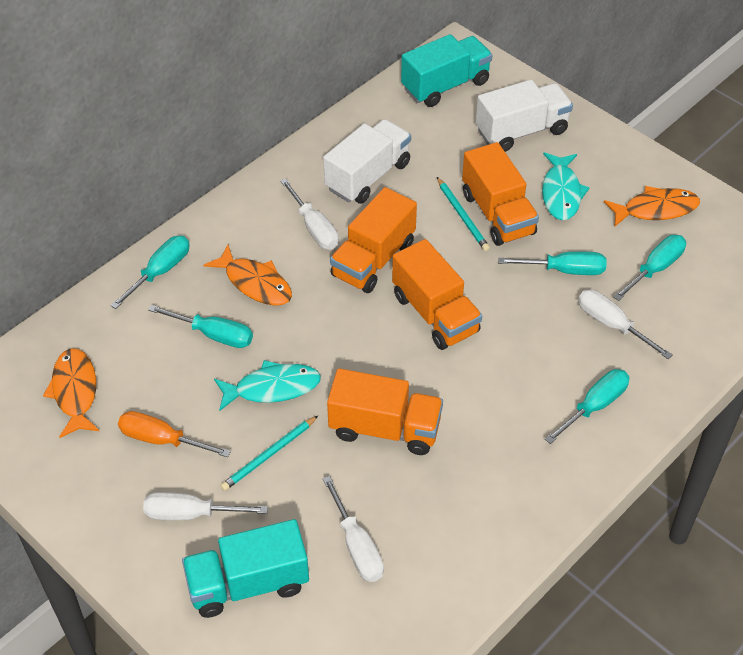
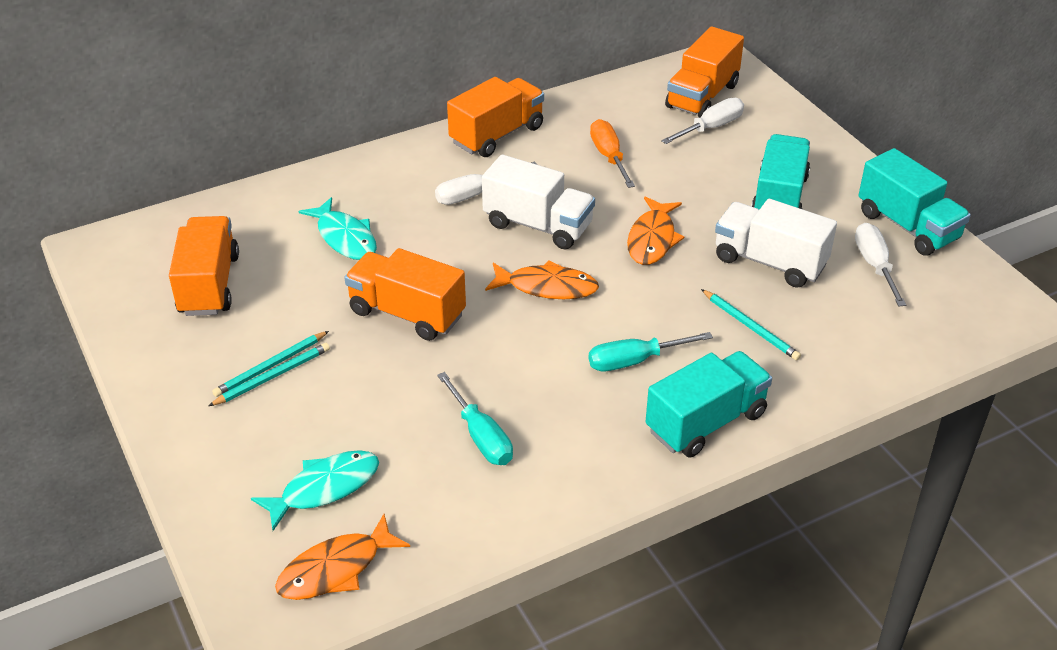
turquoise pencil: [220,416,318,491] [437,177,490,251] = 2 -> [209,343,330,406] [212,331,329,397] [701,289,801,360] = 3
turquoise screwdriver: [110,236,190,309] [148,305,253,348] [498,251,607,275] [545,369,630,444] [613,235,686,301] = 5 -> [437,372,513,465] [588,332,713,371] = 2
turquoise truck: [182,519,309,618] [401,34,492,107] = 2 -> [646,351,772,457] [751,134,810,210] [858,148,971,256] = 3
white screwdriver: [143,492,268,520] [280,178,339,250] [323,476,384,582] [578,289,673,359] = 4 -> [435,162,537,205] [661,98,744,144] [855,223,906,306] = 3

